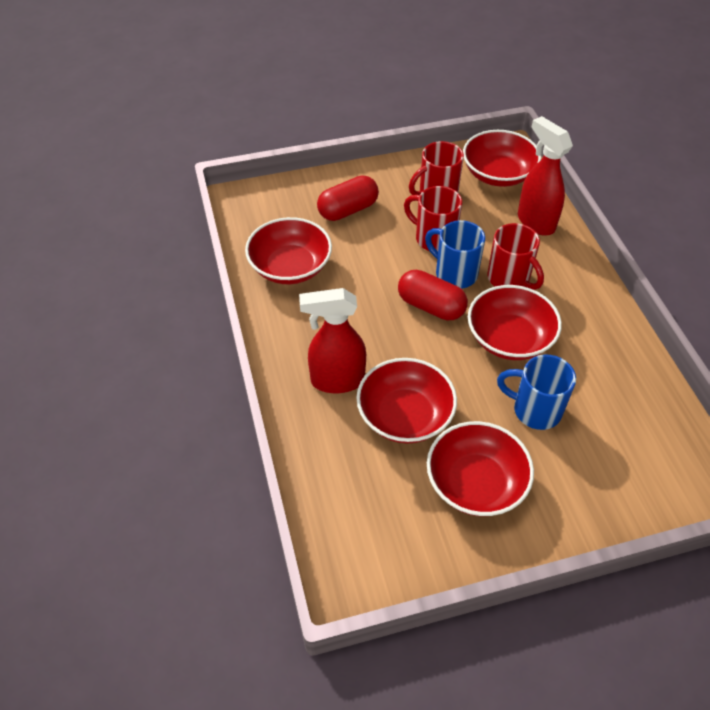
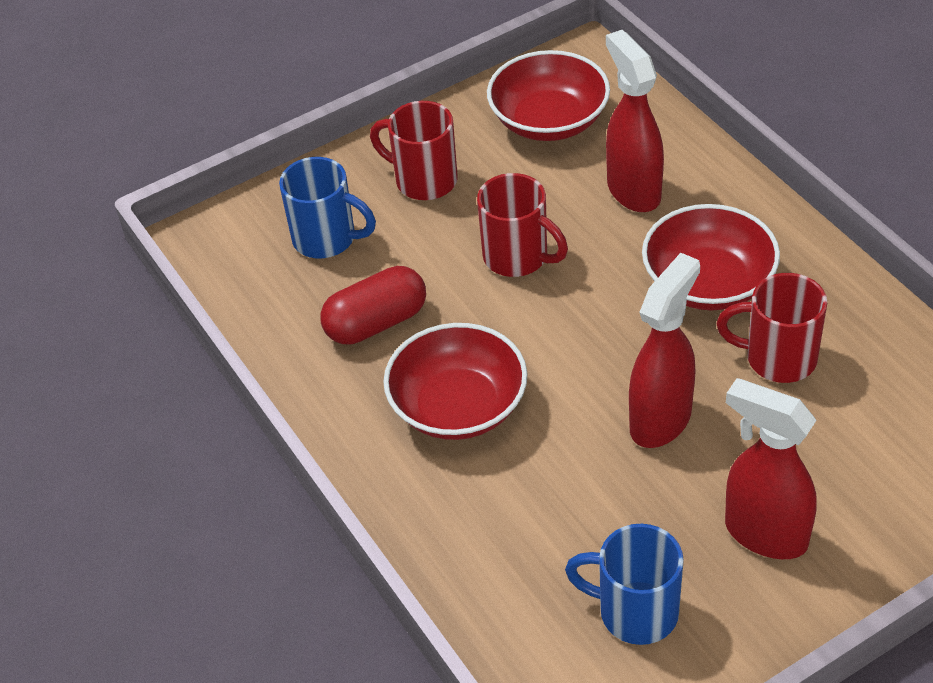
red bowl: [245,217,332,284] [356,358,457,443] [427,421,534,516] [463,130,541,187] [468,285,562,360] = 5 -> [383,323,527,440] [487,50,610,141] [642,204,780,310] = 3
red capsule: [317,175,379,221] [398,270,468,320] = 2 -> [320,266,426,344] = 1
red spray bottle: [299,288,366,393] [518,116,573,236] = 2 -> [606,30,664,212] [629,253,700,448] [725,378,817,559] = 3

